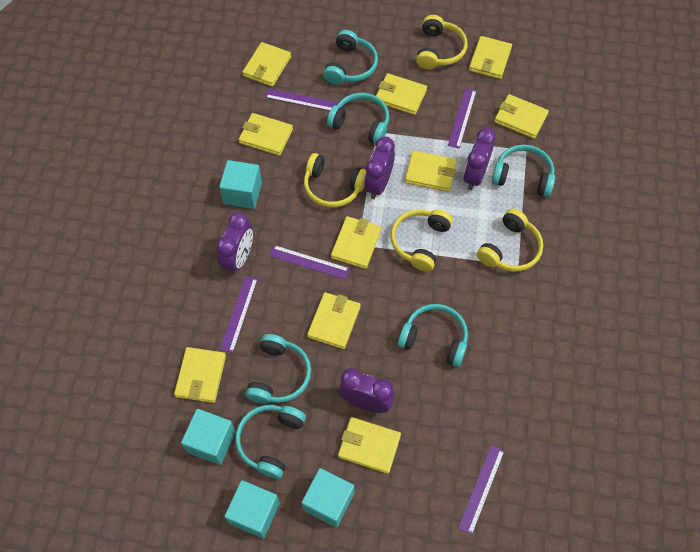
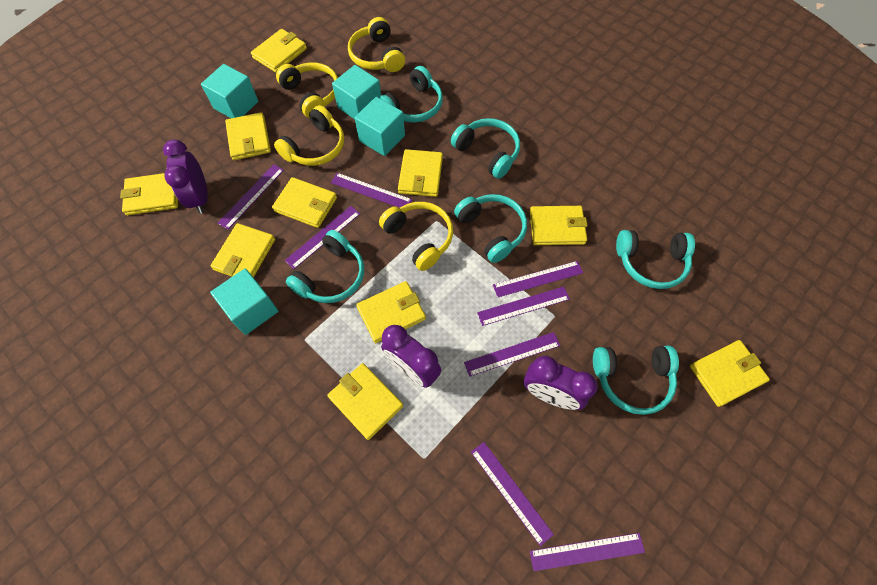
purple clock: [216,212,253,275] [339,368,395,413] [364,136,395,199] [463,128,496,190] = 4 -> [163,139,208,214] [381,325,441,388] [524,356,598,410] = 3
purple ruler: [220,276,258,353] [265,88,338,111] [270,245,350,279] [448,88,476,149] [458,445,504,535] = 5 -> [218,164,284,230] [285,206,360,269] [331,173,412,208] [464,332,560,377] [471,442,554,546] [477,287,570,326] [493,261,583,297] [530,533,645,571] = 8

